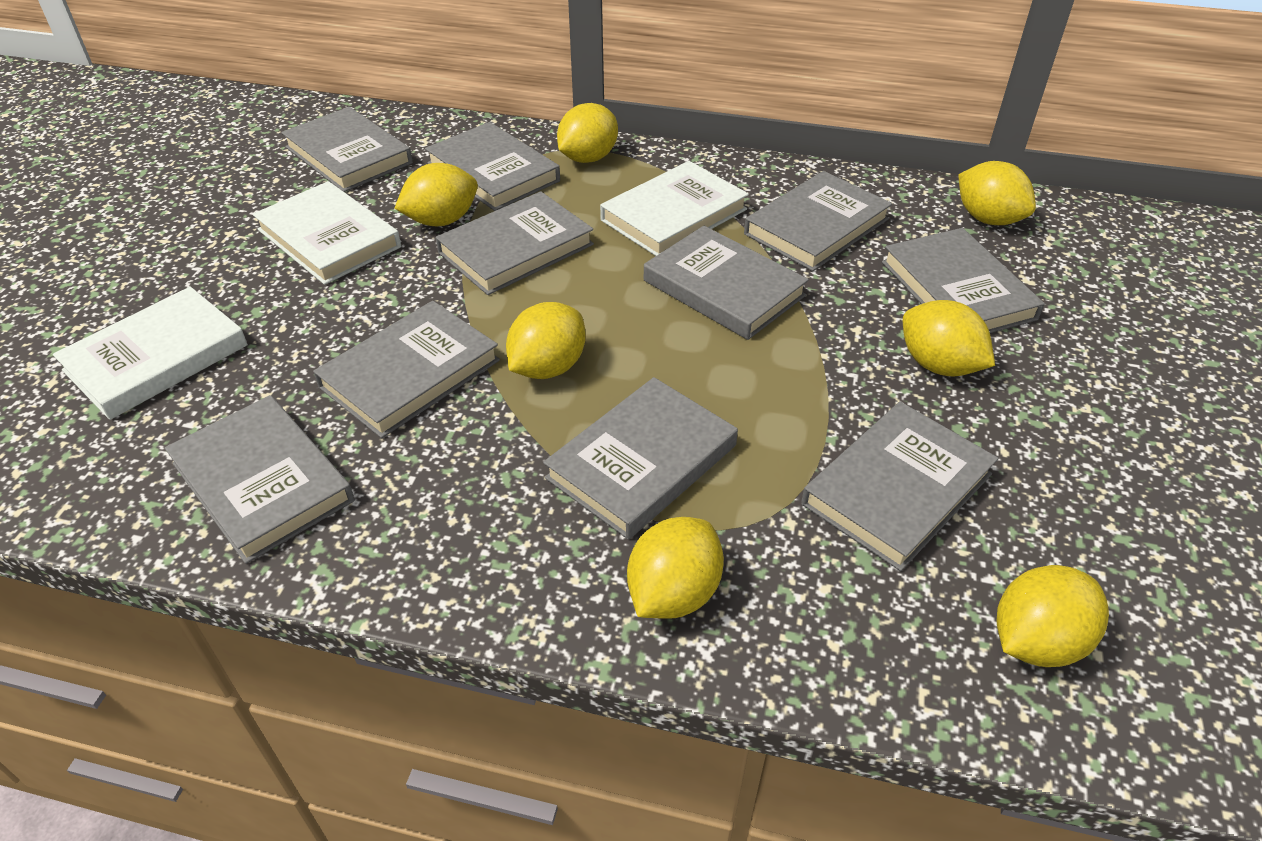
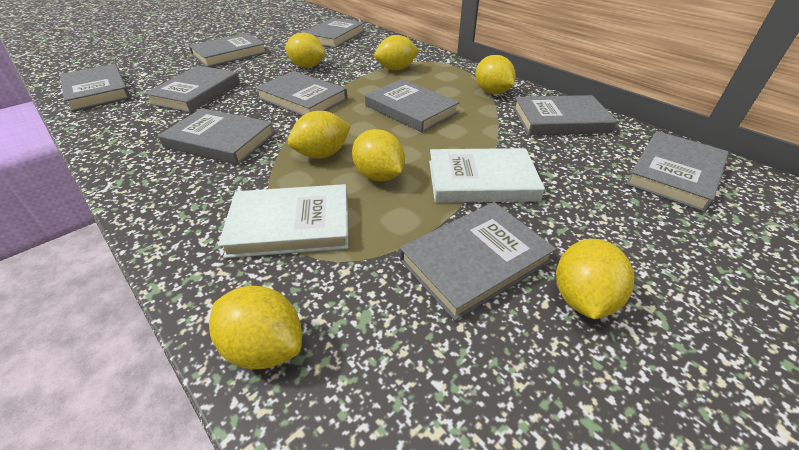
white book: [53,287,248,420] [253,181,401,285] [600,161,749,256] = 3 -> [218,184,348,258] [429,148,545,203] = 2

